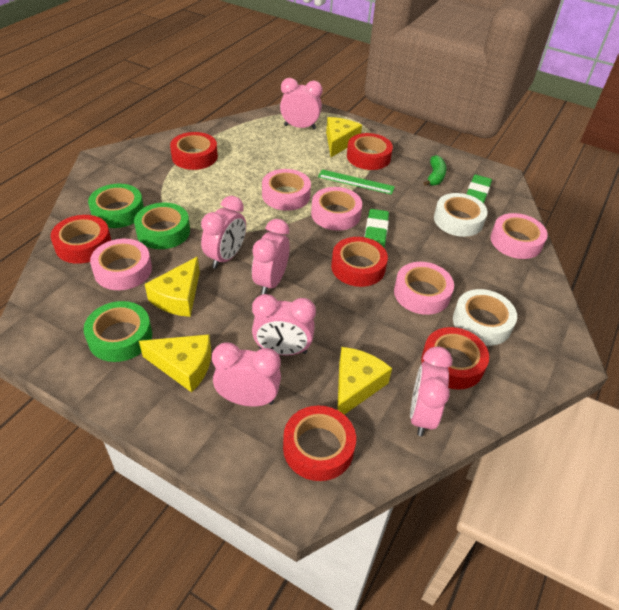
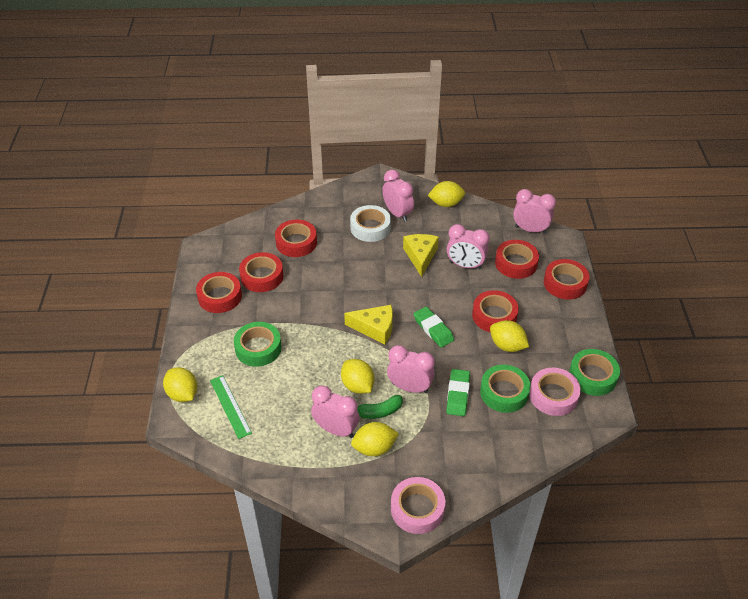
pink clock: [201,196,246,269] [212,342,281,407] [252,219,290,295] [252,294,316,356] [280,78,323,129] [410,346,452,436] = 6 -> [311,385,360,438] [382,170,414,222] [387,345,435,393] [447,224,490,270] [513,189,556,234] = 5
pink tape: [90,239,152,290] [262,169,311,211] [311,187,362,231] [394,262,454,315] [491,213,548,259] = 5 -> [391,477,445,534] [529,368,581,416] = 2
white tape: [434,193,487,237] [453,289,517,346] = 2 -> [350,205,391,242] = 1
yellow cheese: [139,334,211,392] [145,257,200,317] [326,117,362,157] [337,347,392,415] = 4 -> [344,305,393,344] [403,234,439,277] = 2
yellow lemon: none = 0 -> [163,367,198,402] [341,359,374,394] [351,422,399,456] [428,181,465,207] [490,320,529,352] = 5

